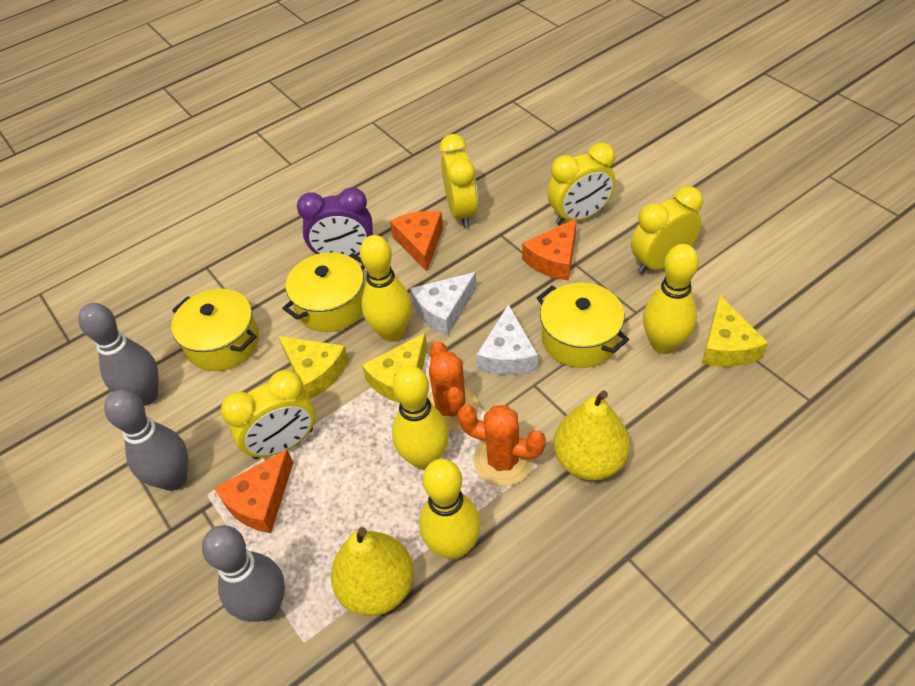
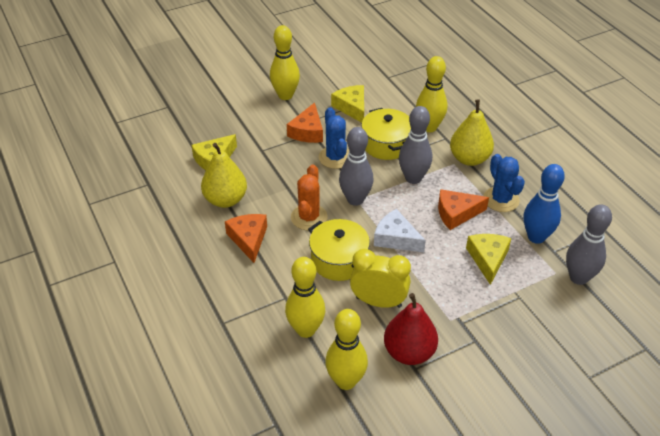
blue bowling pin: none = 0 -> [524,164,565,244] = 1
blue cactus: none = 0 -> [319,107,349,169] [484,154,525,212] = 2
orange cactus: [427,341,479,431] [457,405,546,487] = 2 -> [291,164,328,230] = 1
purple clock: [297,187,373,258] = 1 -> none = 0
red pear: none = 0 -> [384,293,438,365] = 1
white cheese: [410,272,477,335] [477,304,538,375] = 2 -> [374,209,426,252] = 1
yellow clock: [221,370,315,459] [439,134,478,228] [547,143,616,225] [631,186,703,274] = 4 -> [350,249,411,308] = 1
yellow pot: [171,289,259,371] [282,252,365,332] [537,282,629,368] = 3 -> [308,219,370,281] [361,108,411,160] = 2

